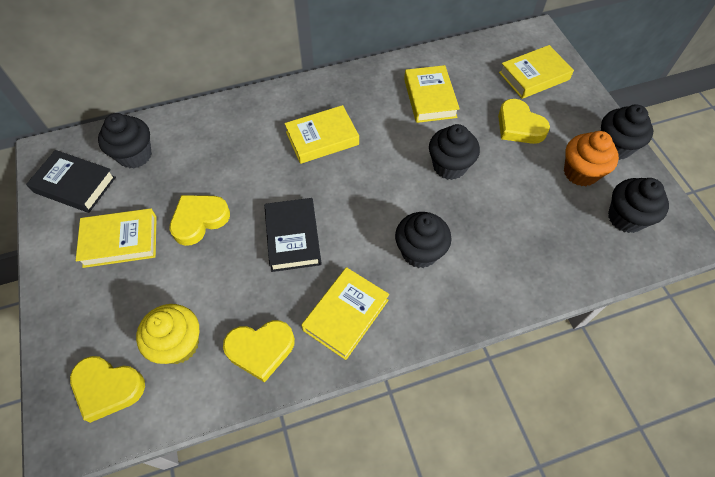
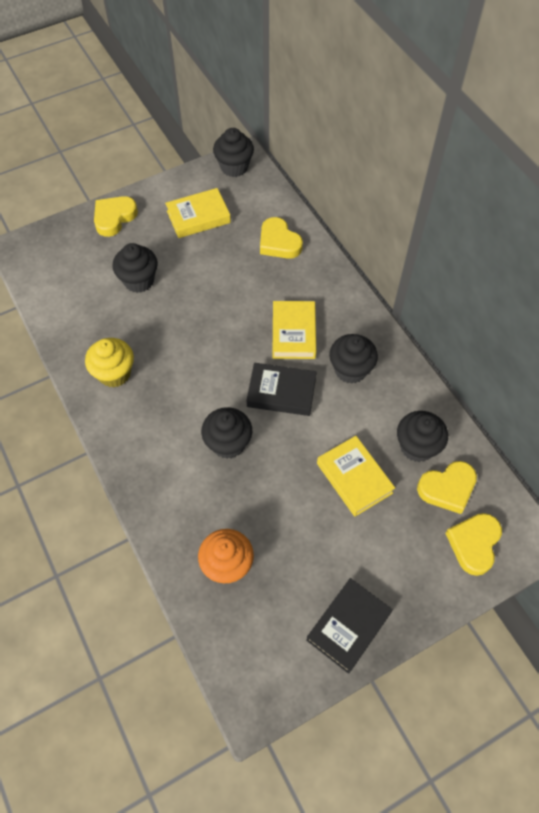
yellow book: [76,208,157,268] [284,105,359,164] [301,267,389,360] [404,65,460,123] [499,45,574,99] = 5 -> [165,188,231,238] [272,301,316,359] [317,436,395,517] = 3

